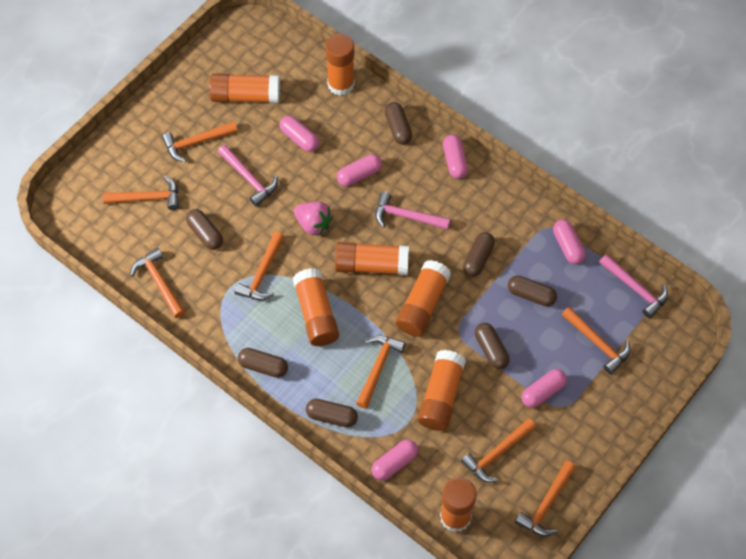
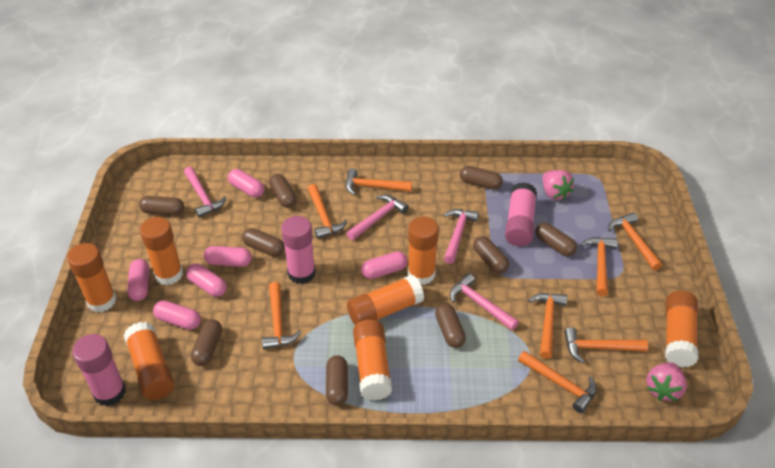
brown capsule: [186,209,223,250] [238,348,288,378] [306,399,358,427] [385,102,412,145] [463,232,495,277] [475,323,509,370] [508,276,557,306] = 7 -> [139,196,185,216] [191,319,222,366] [242,228,285,257] [269,174,297,208] [326,355,348,406] [435,303,466,348] [460,166,503,190] [473,236,509,274] [535,223,577,256] = 9
pink glue stick: none = 0 -> [72,334,126,406] [281,216,316,284] [505,182,537,247] = 3
pink hammer: [218,145,278,206] [375,192,450,230] [599,254,668,318] = 3 -> [184,167,227,218] [346,195,408,240] [443,209,479,264] [450,273,519,330] = 4
pink strawberry: [294,202,333,236] = 1 -> [542,170,574,200] [646,362,687,401] = 2

